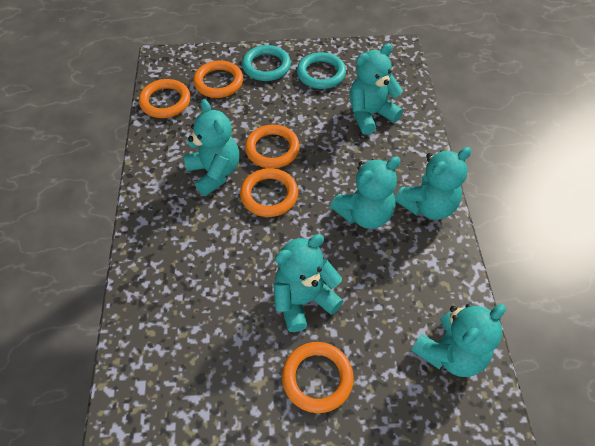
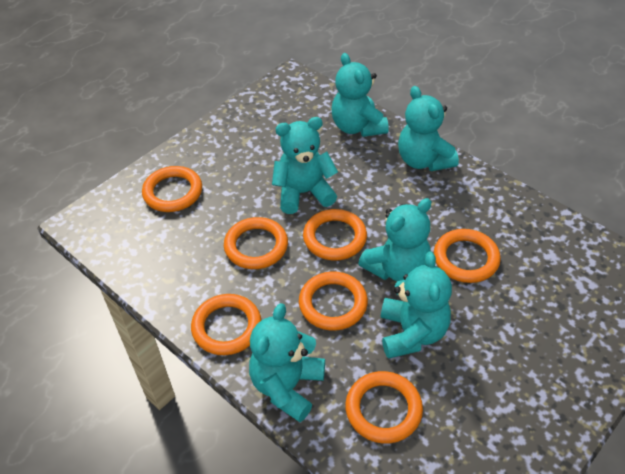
orange ring: [139,79,191,118] [193,60,243,98] [240,168,298,217] [245,125,300,168] [282,342,354,413] = 5 -> [142,166,202,212] [191,294,261,355] [224,217,288,269] [299,271,368,331] [303,209,367,261] [345,371,423,444] [434,229,501,283] = 7
turquoise ring: [242,45,291,81] [297,52,346,89] = 2 -> none = 0

